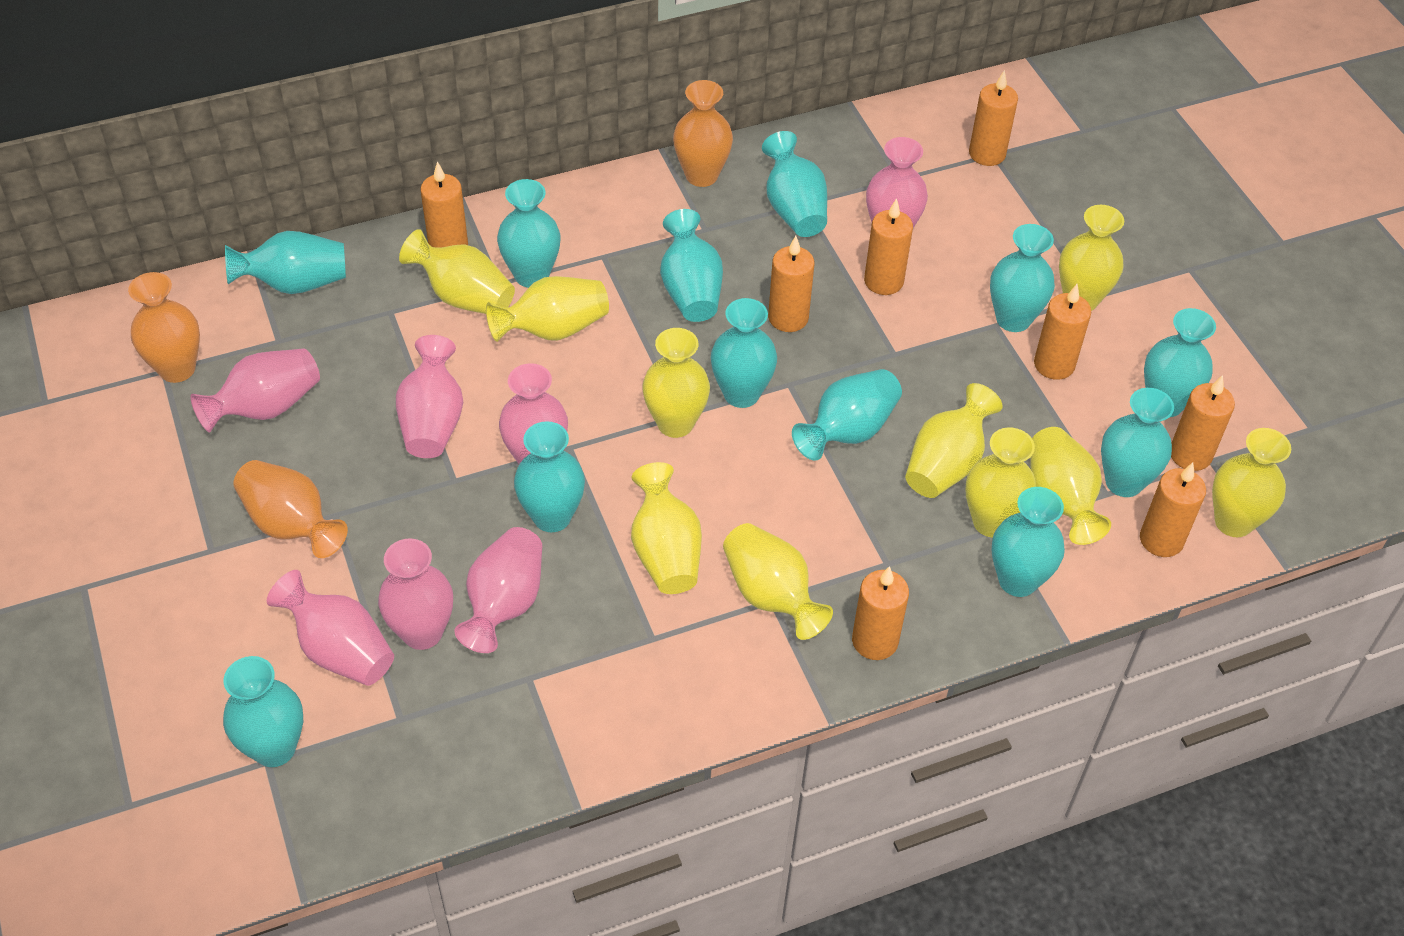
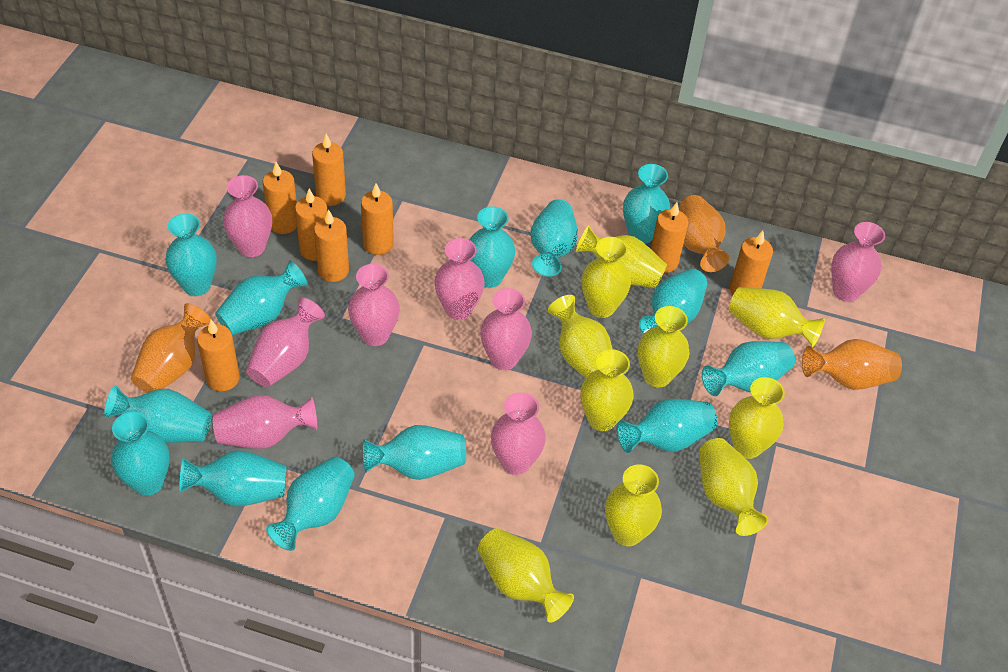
pink vase: [190,349,320,432] [267,570,394,686] [378,538,453,650] [396,335,463,458] [454,527,542,653] [499,363,568,464] [866,137,928,228] = 7 -> [213,395,317,449] [223,175,272,257] [246,297,325,387] [348,264,400,346] [434,238,485,320] [480,288,532,370] [491,392,546,475] [831,222,885,302] = 8
turquoise vase: [223,656,303,767] [225,231,346,294] [497,179,561,288] [514,421,585,532] [660,209,723,322] [711,298,777,408] [762,131,827,237] [792,369,902,460] [990,224,1055,332] [992,487,1065,597] [1101,388,1174,497] [1144,308,1216,417] = 12 -> [104,386,212,443] [111,412,170,496] [165,213,217,296] [179,450,287,506] [215,260,308,335] [266,457,355,551] [363,425,466,480] [470,206,515,288] [530,199,578,277] [617,399,717,453] [623,164,670,244] [639,268,707,335] [702,341,795,396] = 13

